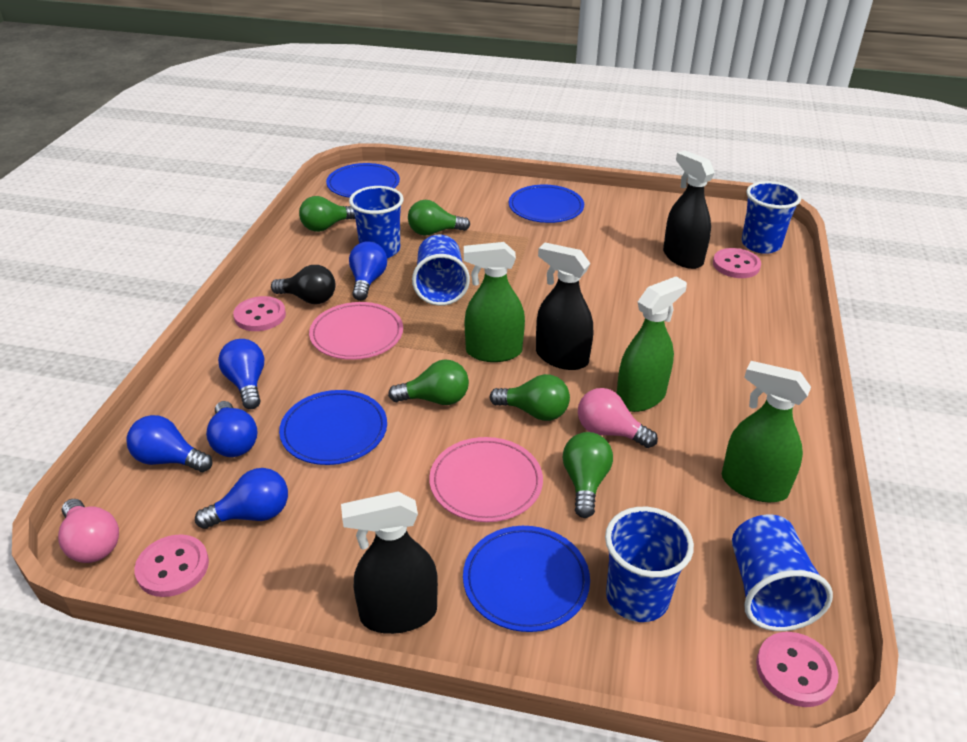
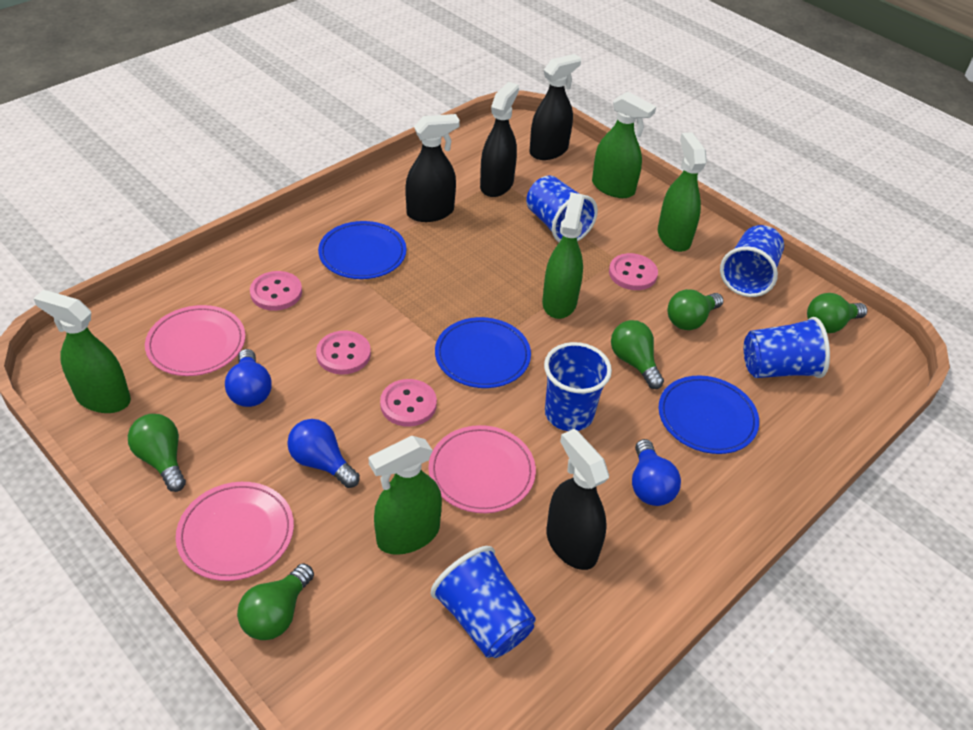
black light bulb: [271,265,336,304] = 1 -> none = 0
black spray bottle: [341,492,438,634] [536,243,593,370] [663,150,715,269] = 3 -> [405,114,460,222] [480,82,519,197] [529,54,582,160] [547,429,609,570] = 4
blue light bulb: [126,415,213,472] [195,468,288,529] [206,401,258,457] [218,339,264,409] [349,241,387,301] = 5 -> [225,349,272,407] [287,419,360,488] [632,439,681,506] = 3
blue plate: [279,390,387,465] [326,163,400,198] [463,526,590,632] [509,185,584,223] = 4 -> [318,221,406,279] [435,317,531,388] [659,375,759,454] = 3
green spray bottle: [464,242,525,362] [617,276,687,412] [722,361,811,502] = 3 -> [33,290,131,413] [368,436,442,555] [542,192,584,319] [592,92,656,198] [658,132,707,252] = 5
pink light bulb: [58,499,119,563] [578,388,658,448] = 2 -> none = 0
pink plate: [309,302,403,360] [429,437,543,522] = 2 -> [145,305,245,376] [176,482,294,581] [429,425,536,513] = 3

